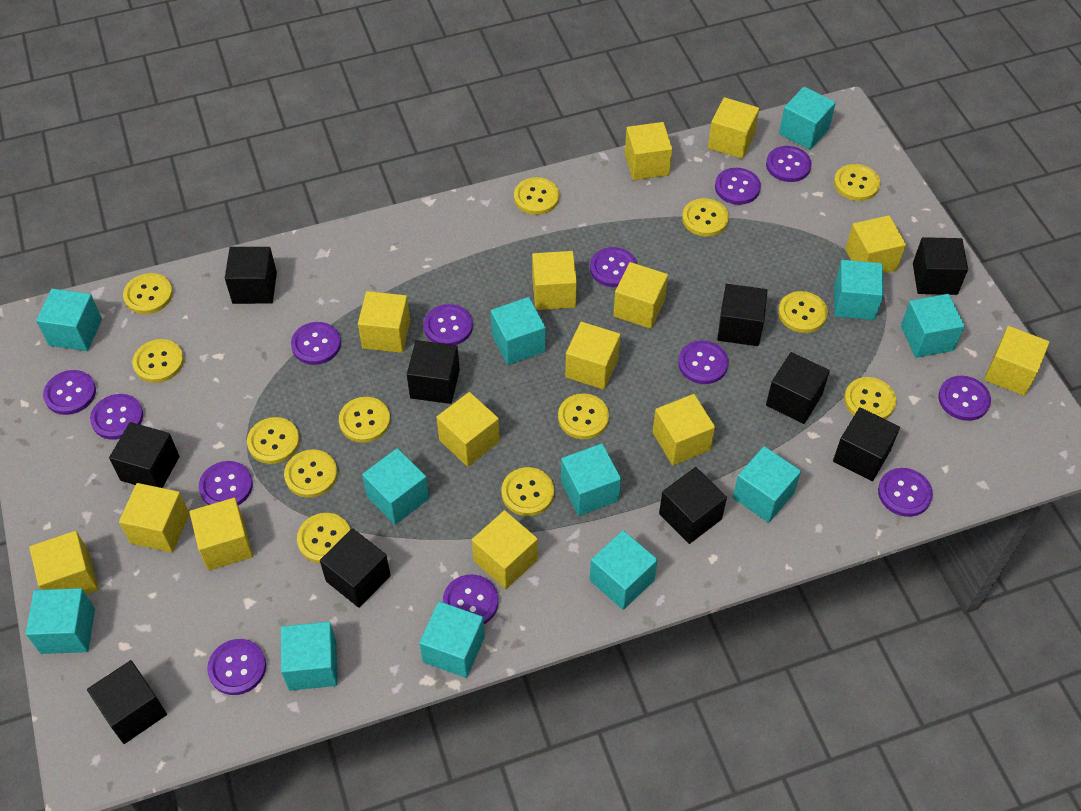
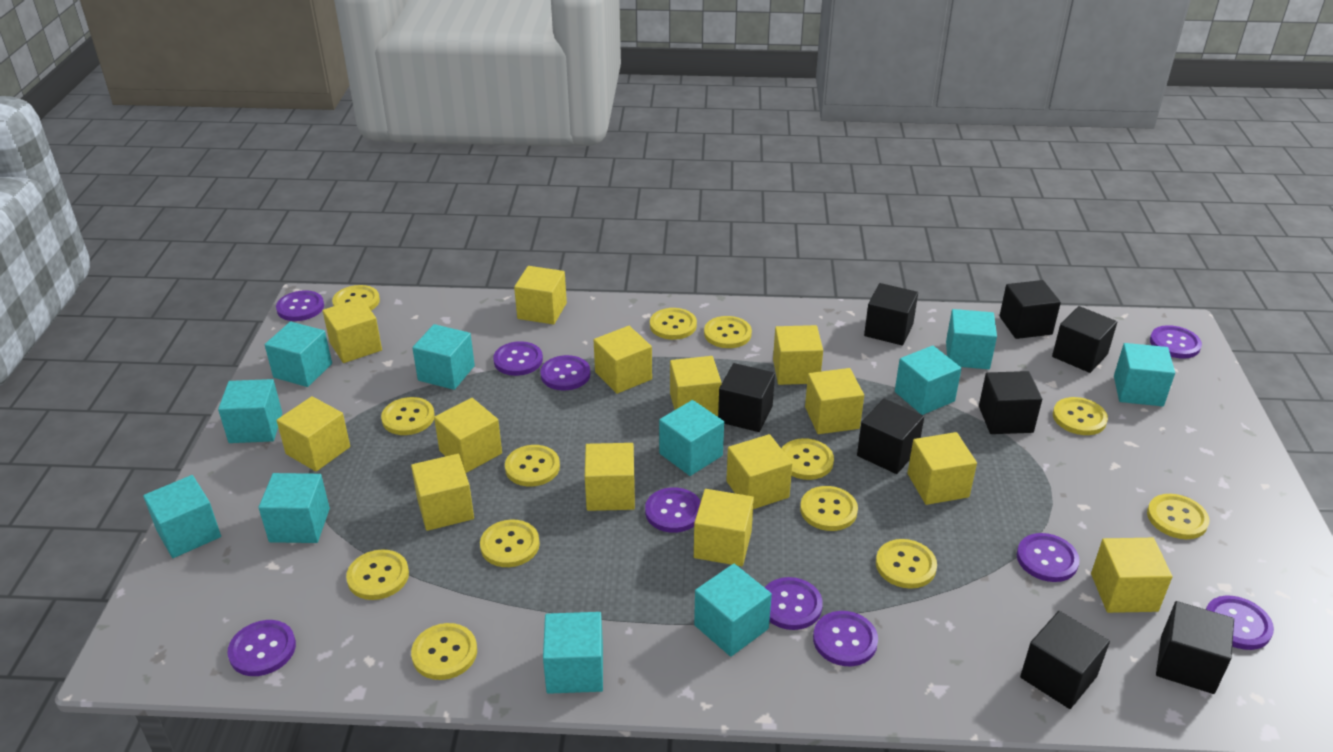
black cube: [87,660,167,744] [109,422,180,488] [225,247,277,304] [320,528,391,608] [407,340,460,404] [659,467,727,544] [717,284,768,346] [766,352,830,424] [833,407,900,481] [913,237,968,295] = 10 -> [718,363,775,432] [857,399,924,474] [864,283,918,346] [979,371,1042,434] [999,280,1061,339] [1020,611,1110,709] [1052,306,1117,373] [1156,601,1234,694] = 8
purple button: [43,370,96,415] [90,394,143,440] [199,461,253,505] [207,639,266,695] [291,322,341,365] [424,304,473,345] [443,574,498,624] [590,247,637,287] [678,340,728,384] [715,168,761,205] [766,146,812,182] [878,468,933,517] [938,376,991,421] = 13 -> [227,620,296,676] [276,290,324,321] [493,341,543,376] [540,355,590,391] [645,487,701,533] [765,577,823,630] [813,611,878,666] [1017,533,1080,582] [1150,325,1202,359] [1206,596,1274,650] = 10
turquoise cube: [26,588,95,654] [36,288,102,351] [281,622,338,691] [362,448,429,525] [419,601,485,678] [491,297,546,365] [561,443,621,516] [590,530,658,610] [733,446,801,523] [779,87,836,150] [834,260,884,320] [901,294,965,358] = 12 -> [143,475,221,558] [218,379,282,443] [258,473,330,543] [265,322,332,387] [412,324,475,390] [543,612,603,694] [659,400,724,476] [694,564,772,657] [895,346,962,415] [946,309,997,369] [1114,343,1175,406] = 11

